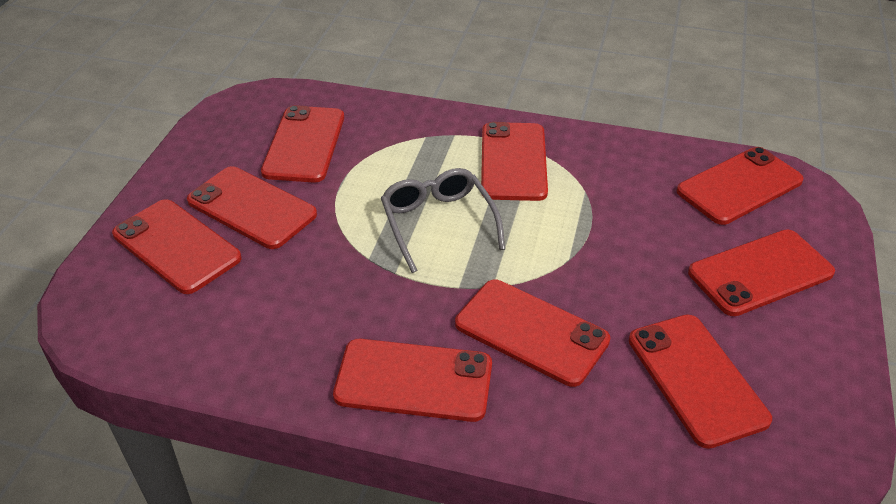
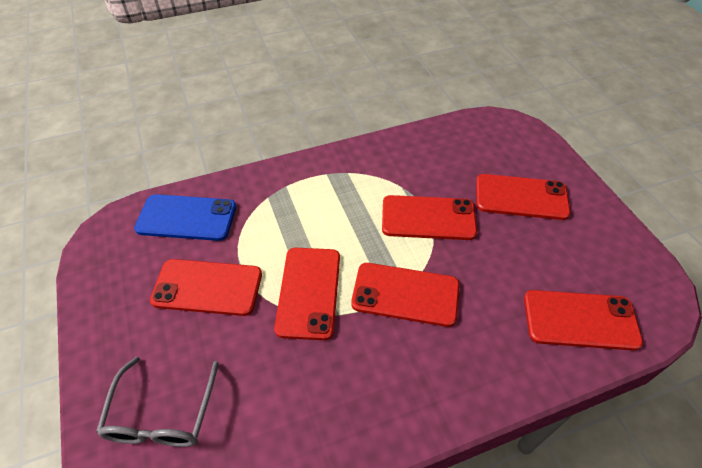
blue phone: none = 0 -> [134,194,236,241] = 1
red phone: [112,199,242,294] [187,166,317,249] [261,105,344,183] [333,339,492,422] [455,280,610,387] [481,122,548,201] [629,314,772,449] [677,147,803,225] [688,230,835,316] = 9 -> [150,259,262,316] [274,248,340,340] [351,263,460,327] [382,195,477,240] [476,174,571,220] [524,290,643,351] = 6

